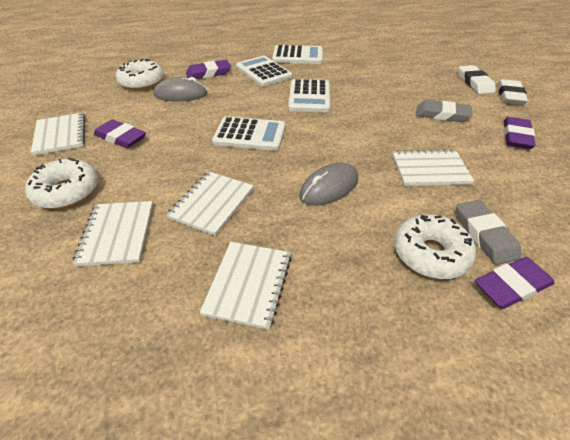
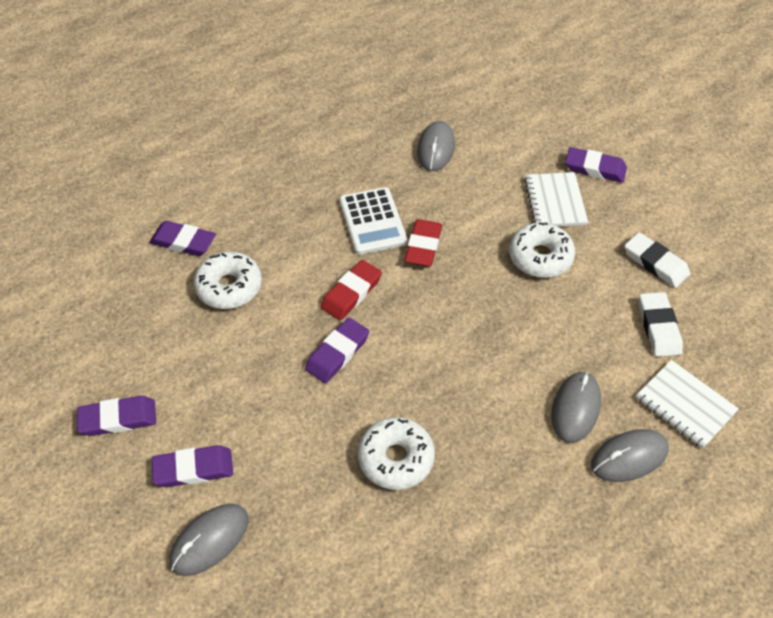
grey eraser: [416,100,473,122] [456,200,521,265] = 2 -> none = 0
grey mouse: [154,77,208,101] [299,163,358,206] = 2 -> [170,504,248,576] [417,121,455,171] [551,372,601,443] [591,429,669,482] = 4
purple eraser: [94,120,146,148] [186,60,231,79] [475,257,554,309] [504,117,536,149] = 4 -> [77,396,156,436] [149,221,216,256] [152,445,233,487] [305,318,369,383] [565,147,627,183] = 5
red eraser: none = 0 -> [321,260,382,320] [404,219,442,266] = 2
white calculator: [212,117,285,151] [236,56,292,87] [272,45,323,64] [288,79,330,112] = 4 -> [339,187,407,255] = 1
white notebook: [31,113,85,156] [73,201,153,267] [166,171,254,236] [200,242,292,330] [392,149,474,186] = 5 -> [524,172,588,227] [636,360,739,449] = 2

